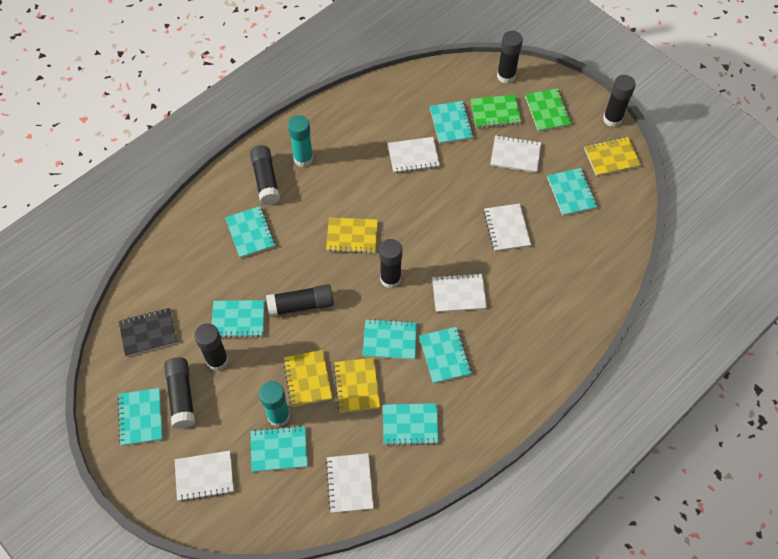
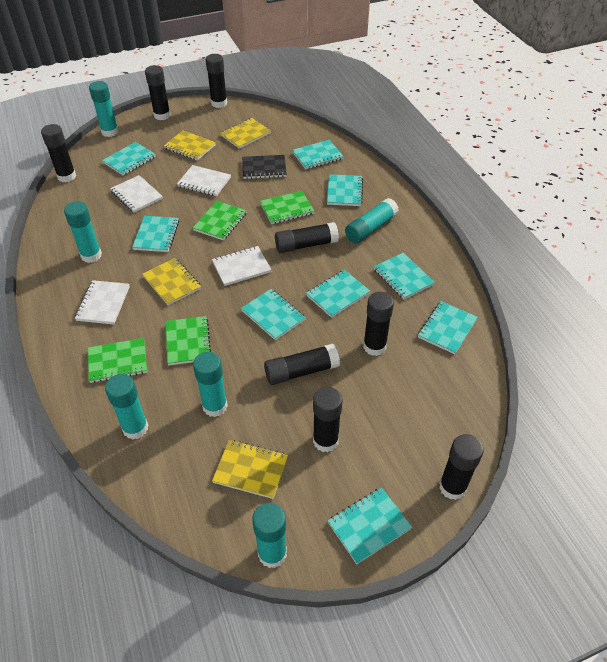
black glue stick: [164,358,195,429] [194,323,229,371] [250,145,280,205] [266,284,334,317] [379,239,402,288] [497,31,523,84] [603,75,636,127] = 7 -> [41,124,76,182] [145,65,171,120] [206,54,227,108] [264,344,340,385] [275,222,339,253] [313,387,343,452] [363,292,394,356] [439,434,484,500] = 8
green notebook: [471,95,521,128] [525,88,572,132] = 2 -> [88,338,147,383] [166,316,211,365] [193,201,247,241] [260,191,315,224] = 4
turquoise glue stick: [259,381,290,427] [288,115,313,167] = 2 -> [64,201,102,263] [89,81,119,137] [105,374,148,440] [193,352,228,417] [252,503,287,568] [345,198,399,243] = 6
white notebook: [175,451,234,502] [326,453,374,513] [388,137,440,174] [432,273,487,312] [484,204,531,251] [490,135,541,173] = 6 -> [75,280,130,324] [110,175,163,213] [177,165,231,196] [212,246,271,286] = 4

